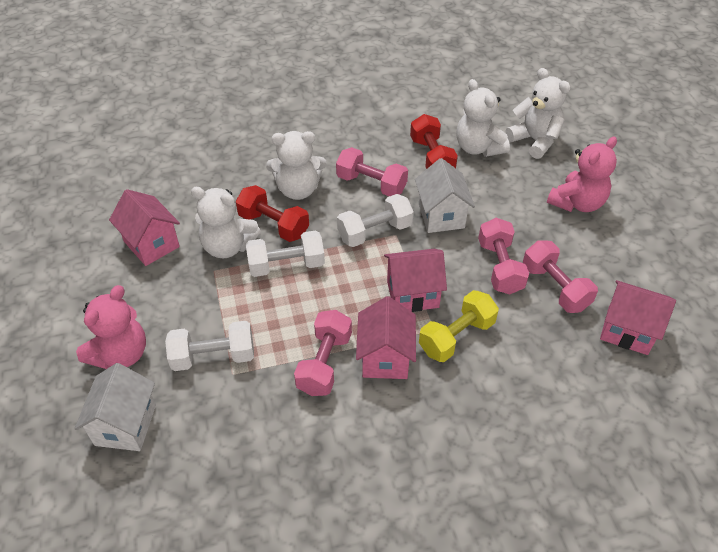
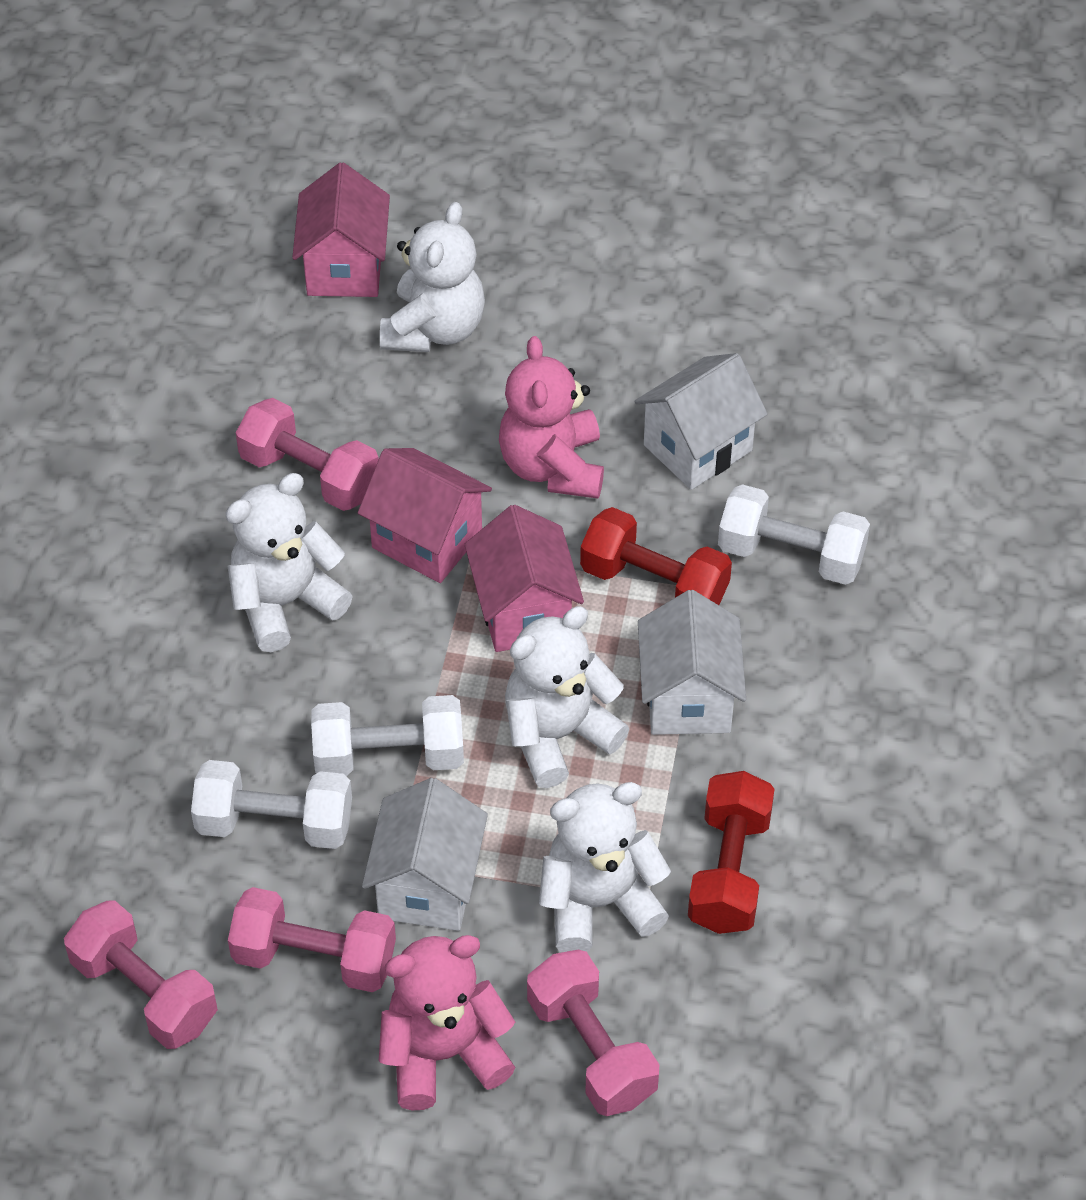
pink house: [109,189,180,266] [356,296,416,379] [384,249,447,312] [600,280,676,355] = 4 -> [292,162,390,297] [358,448,492,583] [464,505,584,652] = 3
white house: [74,363,156,451] [415,158,475,233] = 2 -> [362,778,488,931] [634,353,768,490] [638,590,746,735] = 3
yellow dumbbell: [419,290,499,362] = 1 -> none = 0

